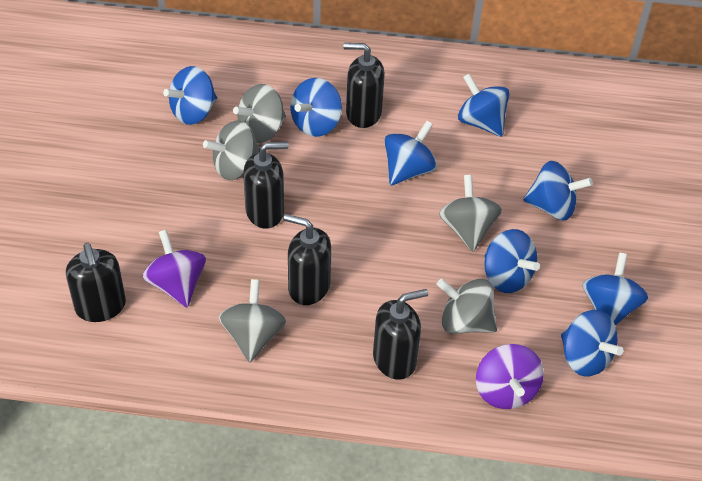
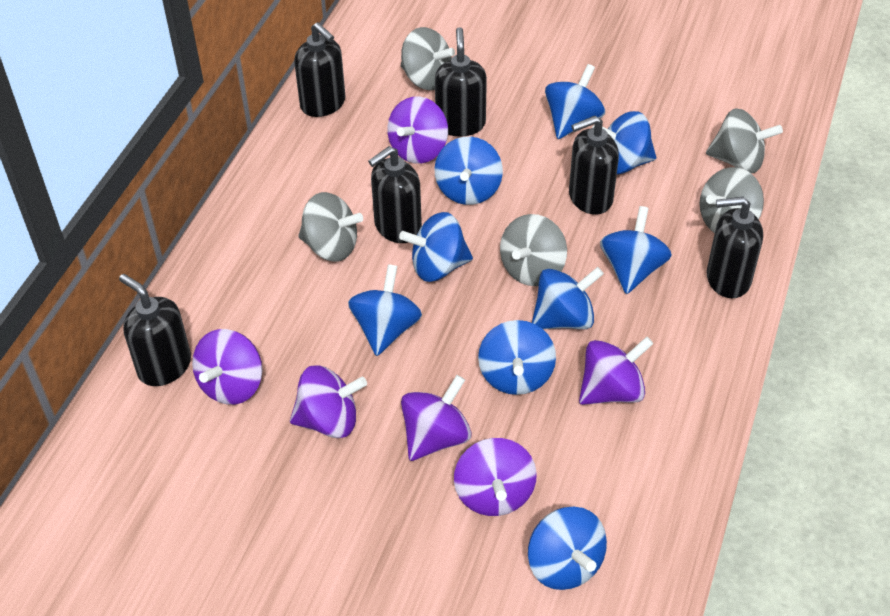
black soap dispenser: [66,243,126,322] [243,142,288,229] [284,214,331,305] [343,43,385,128] [373,289,428,380] = 5 -> [119,274,191,386] [294,22,345,117] [368,146,422,243] [435,27,487,137] [569,116,619,215] [707,197,763,298] = 6
blue spinning top: [163,66,217,125] [290,78,342,137] [385,121,437,186] [458,73,510,137] [484,229,540,293] [523,161,593,221] [561,310,623,377] [583,252,648,326] = 8 -> [348,264,422,356] [399,212,473,282] [435,137,503,205] [478,320,556,395] [528,507,607,590] [532,267,604,329] [545,64,605,139] [592,111,656,174] [600,206,672,294] = 9
purple spinning top: [143,229,206,307] [476,344,544,409] = 2 -> [192,329,262,405] [290,365,367,438] [387,97,448,164] [401,375,472,461] [454,438,537,516] [579,336,653,405] = 6

